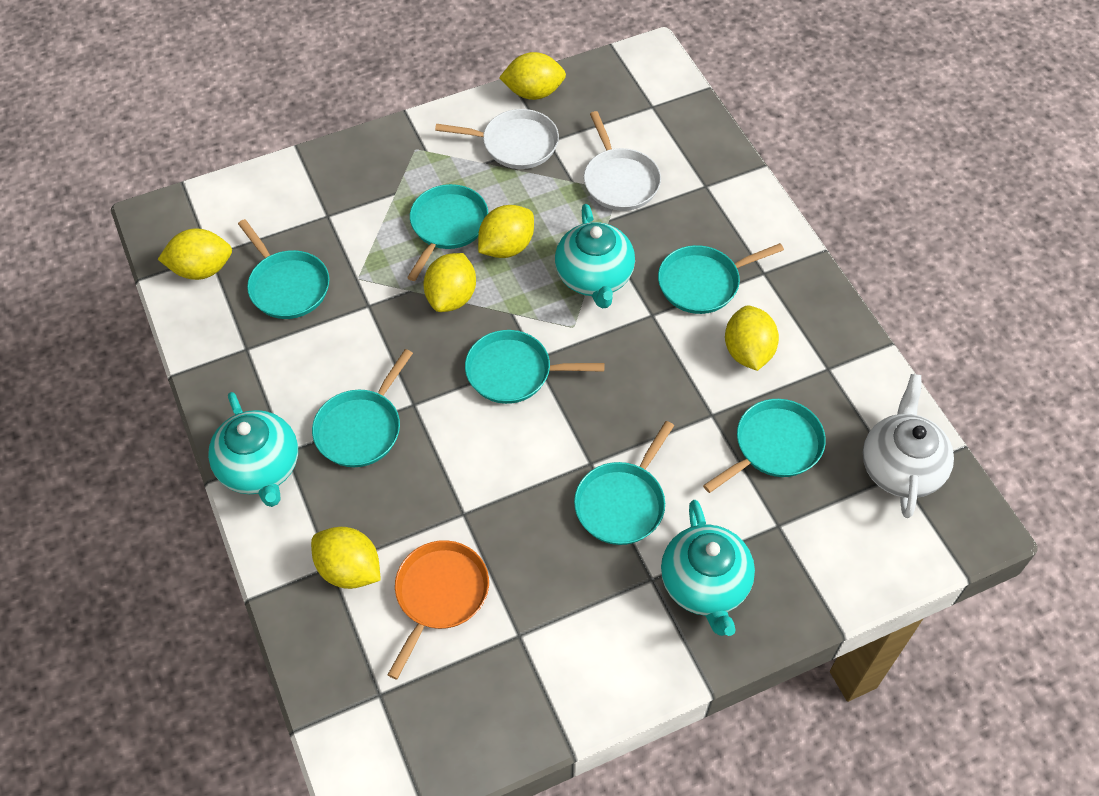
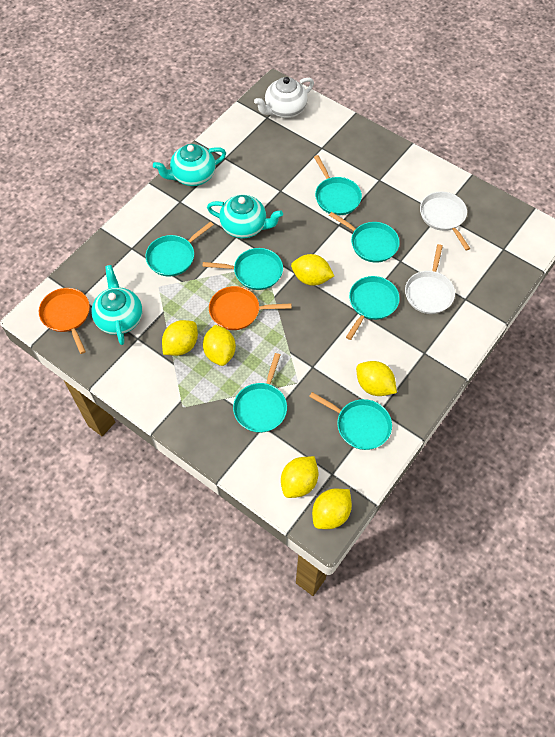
orange pan: [388,540,489,680] = 1 -> [39,288,90,354] [209,286,292,330] = 2

